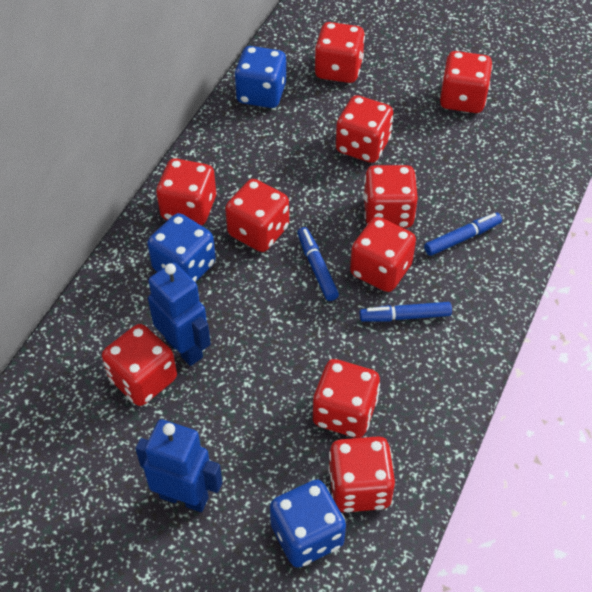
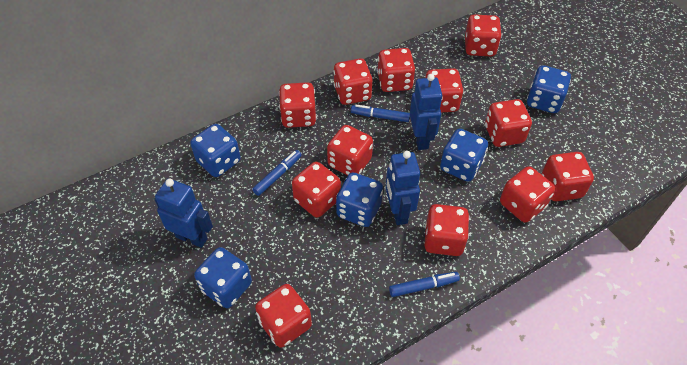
blue dice: [147,213,216,282] [234,46,286,108] [270,479,346,568] = 3 -> [190,124,241,177] [194,247,252,308] [336,172,383,227] [440,128,488,182] [527,65,571,113] = 5
blue robot: [135,419,222,512] [148,262,211,366] = 2 -> [154,179,213,248] [385,151,420,225] [410,74,443,150] = 3
red dice: [102,324,177,406] [156,158,216,226] [225,179,289,252] [313,359,380,438] [315,22,365,83] [328,436,395,513] [336,95,393,163] [350,217,416,292] [363,165,418,228] [440,51,493,113] = 10 -> [255,284,312,348] [279,82,317,128] [292,162,341,218] [327,125,373,175] [333,58,372,105] [377,48,415,92] [424,204,469,256] [425,69,464,112] [465,14,502,56] [485,99,532,147] [500,166,555,223] [541,152,594,201] = 12

